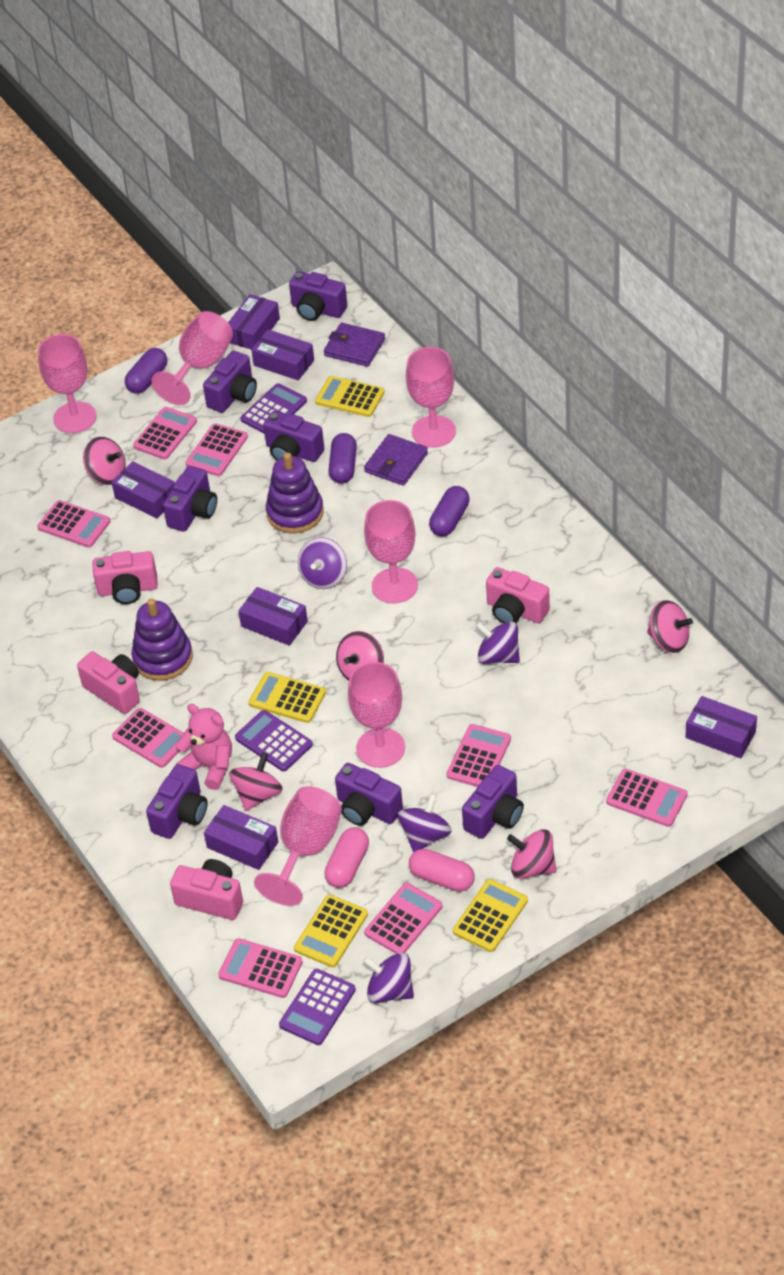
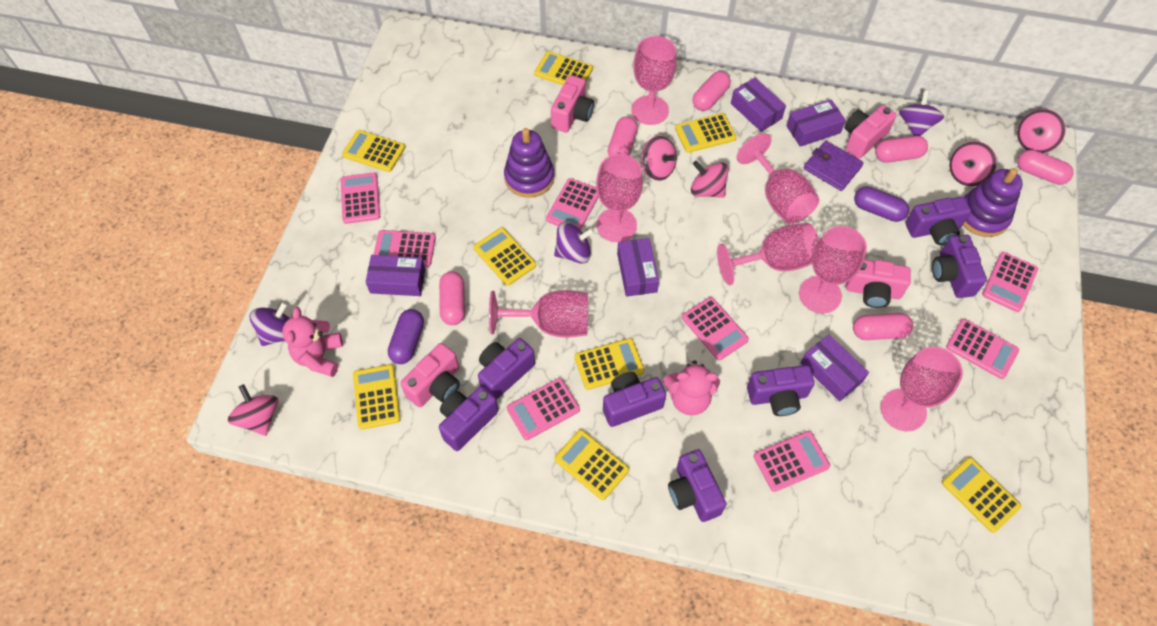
pink capsule: [324,827,369,888] [409,849,475,892] = 2 -> [439,271,465,325] [608,117,638,156] [693,71,731,111] [853,313,913,340] [875,136,928,163] [1017,150,1074,185] = 6
pink goblet: [38,334,97,433] [151,311,233,405] [254,786,342,906] [348,662,405,768] [364,500,418,603] [406,347,456,448] = 6 -> [489,290,588,337] [596,154,643,242] [631,36,676,125] [717,223,819,286] [737,134,820,224] [799,226,867,314] [881,347,963,431] = 7
pink teddy bear: [176,704,232,790] = 1 -> [282,307,343,377] [663,360,720,415] = 2
purple box: [112,461,175,518] [204,805,278,870] [228,294,280,349] [239,587,308,646] [251,329,314,380] [685,696,757,758] = 6 -> [366,255,426,296] [617,238,659,297] [731,78,786,132] [786,100,846,147] [801,334,869,401] = 5
purple calculator: [235,710,313,771] [240,383,307,434] [279,969,356,1045] = 3 -> none = 0
purple capsule: [125,348,167,394] [328,433,357,484] [429,486,470,536] = 3 -> [388,309,424,364] [854,186,909,222] = 2
purple spinning top: [298,537,347,589] [363,953,414,1003] [397,793,452,852] [476,621,520,664] = 4 -> [249,301,290,346] [554,222,594,264] [899,91,944,136] = 3
purple wallet: [324,323,385,367] [364,434,428,486] = 2 -> [804,141,864,191] = 1
yellow calculator: [249,672,326,723] [294,894,368,968] [315,376,385,417] [453,879,528,952] = 4 -> [342,130,405,172] [353,364,400,430] [473,228,536,286] [534,51,593,85] [554,430,629,500] [574,338,644,390] [675,113,736,153] [942,457,1021,533] = 8

